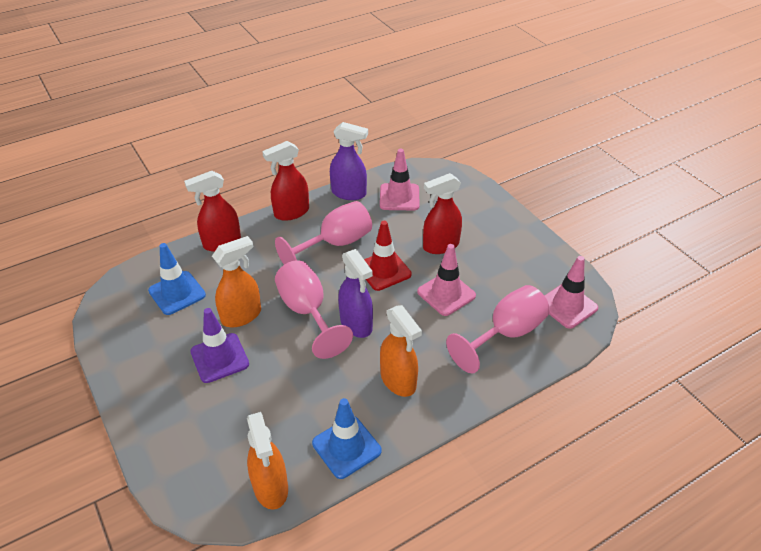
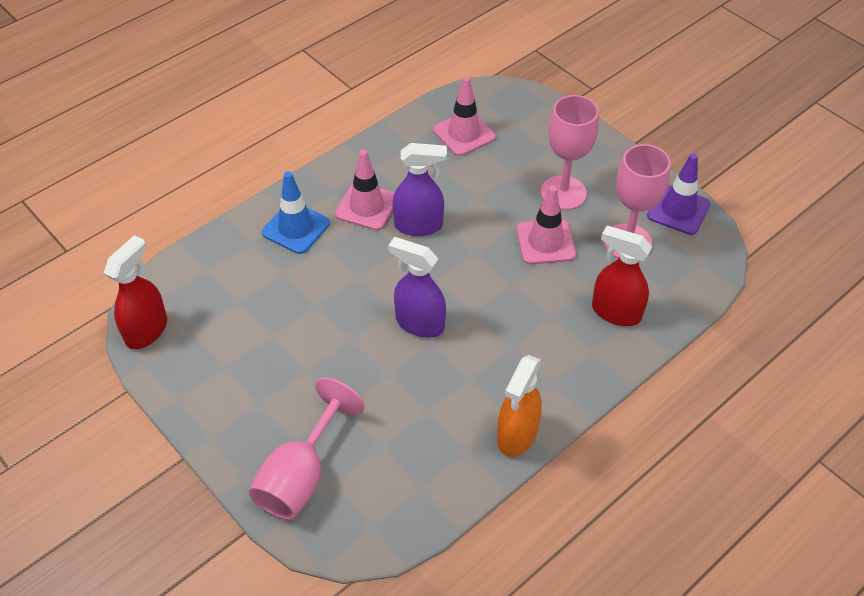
blue traffic cone: [148,243,206,315] [312,398,382,479] = 2 -> [262,171,330,254] = 1
orange spray bottle: [212,236,261,327] [247,412,288,510] [380,305,422,397] = 3 -> [497,355,542,457] = 1
red spray bottle: [184,171,241,252] [262,141,309,221] [423,173,462,254] = 3 -> [104,235,167,349] [592,226,652,326] = 2
red traffic cone: [364,221,412,291] = 1 -> none = 0

